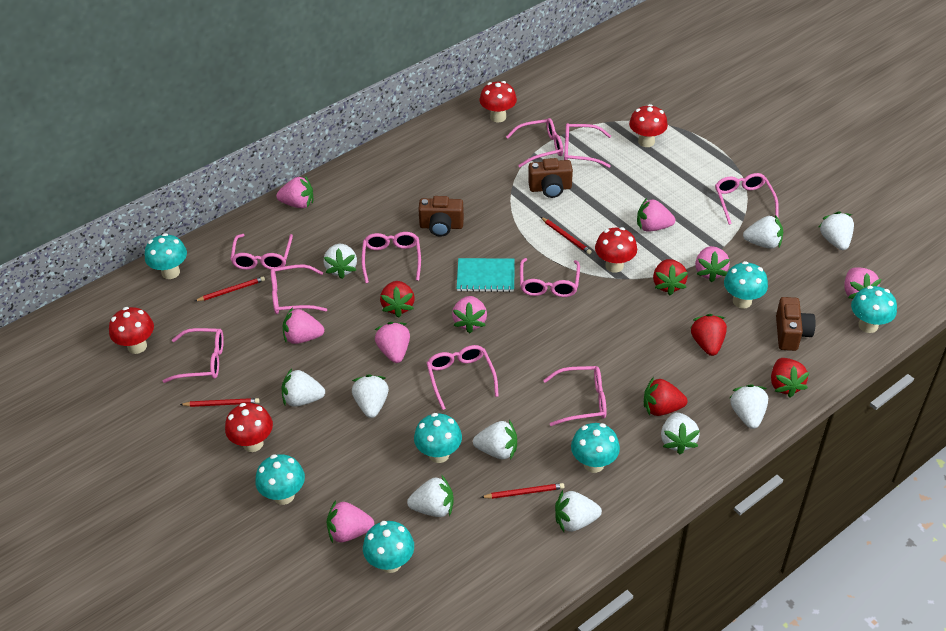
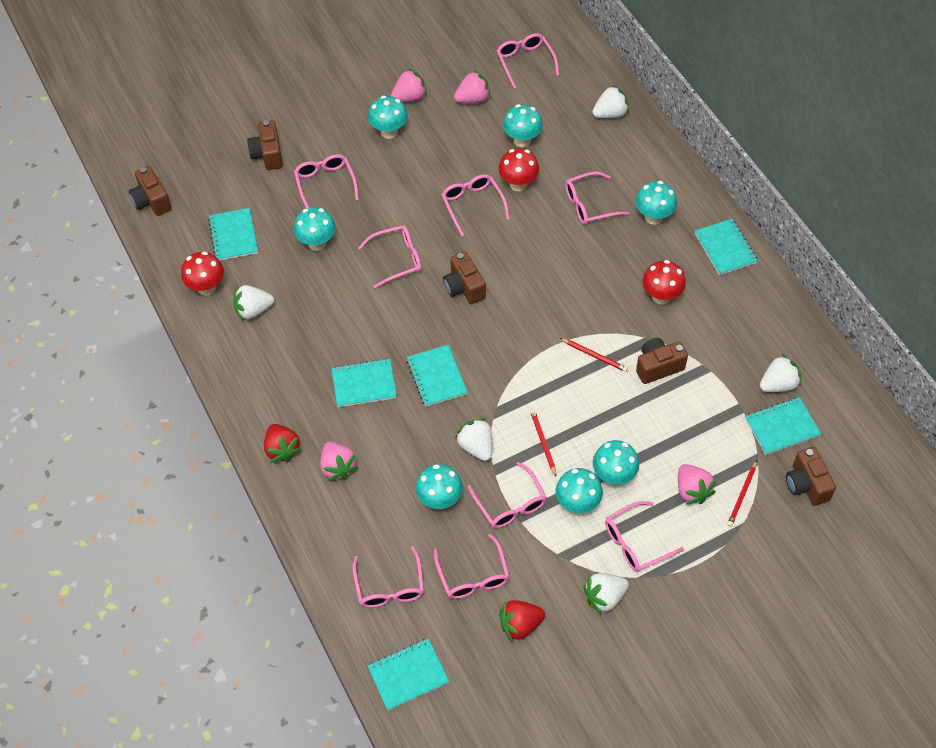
brown camera: [418,196,464,237] [528,158,573,198] [776,297,816,351] = 3 -> [129,166,172,216] [247,120,283,170] [443,251,486,304] [636,338,688,384] [786,447,836,506] = 5
pink glasses: [163,328,224,383] [231,234,293,270] [271,265,327,314] [362,232,421,283] [427,345,499,410] [506,118,563,167] [520,258,580,297] [543,366,606,426] [564,123,611,168] [715,173,779,225] = 10 -> [294,154,359,209] [352,546,424,608] [358,225,422,289] [434,534,510,599] [442,174,510,236] [468,462,547,528] [497,33,559,89] [565,172,630,225] [605,501,684,572] = 9
pink strawberry: [276,176,313,208] [283,307,324,344] [327,500,374,543] [375,322,410,363] [452,296,487,333] [637,198,675,231] [695,246,730,283] [844,267,881,299] = 8 -> [320,441,358,481] [391,69,427,102] [454,70,490,103] [678,464,716,504] = 4
red mushroom: [109,307,154,354] [225,403,273,452] [480,81,517,122] [595,227,637,273] [629,104,668,147] = 5 -> [181,251,224,295] [498,148,539,191] [642,260,686,305] = 3
red pencil: [180,398,260,407] [195,276,265,301] [481,483,564,499] [541,217,592,254] = 4 -> [530,409,556,476] [560,338,628,372] [727,460,757,527] = 3
red strawberry: [380,281,415,318] [644,377,687,416] [653,259,688,295] [690,314,727,356] [771,358,810,398] = 5 -> [264,424,302,463] [499,600,545,641] = 2
turquoise notebook: [457,258,515,292] = 1 -> [208,208,258,261] [331,358,397,407] [368,638,449,711] [407,345,468,407] [695,219,758,275] [745,397,821,455] = 6
white strawberry: [281,368,325,407] [324,244,357,279] [352,374,389,418] [407,476,454,517] [473,420,517,460] [555,490,602,532] [661,412,700,454] [730,384,768,429] [743,215,783,249] [819,211,854,250] = 10 -> [233,285,274,321] [455,418,492,461] [583,573,629,614] [592,84,629,118] [760,354,802,392] = 5

